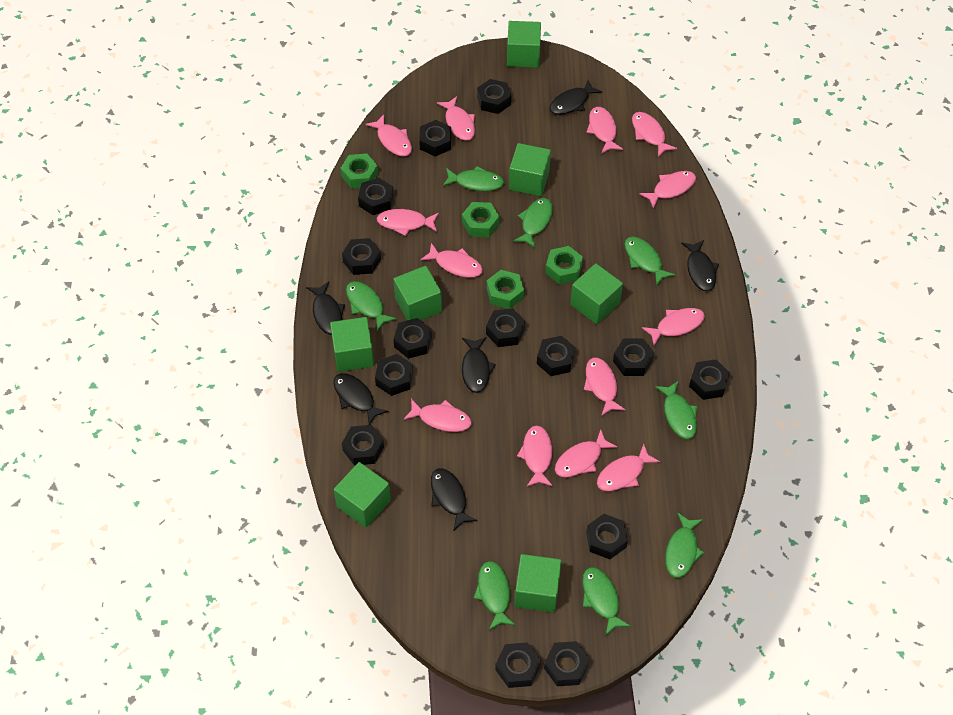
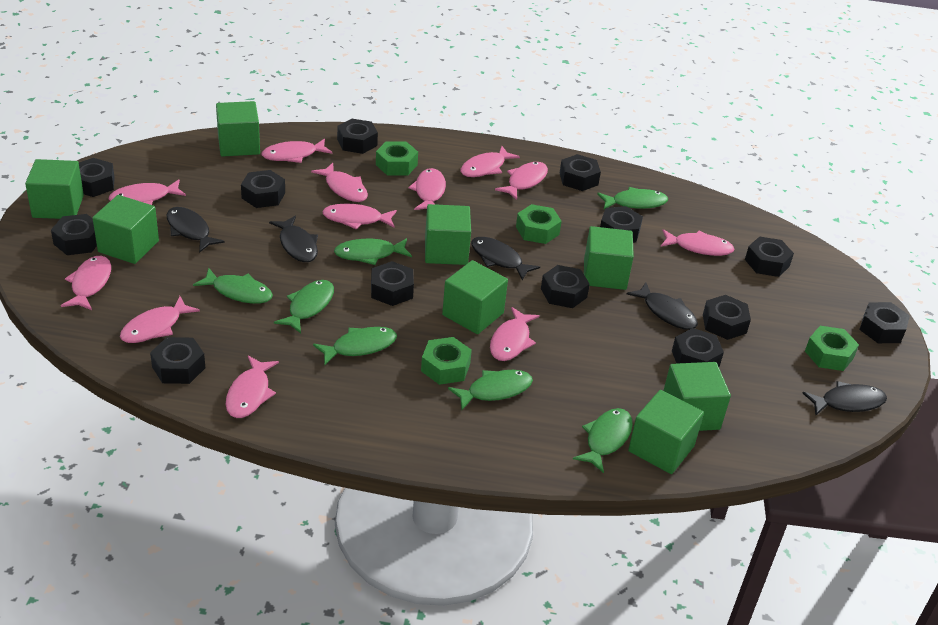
black fish: [306,282,345,335] [333,373,389,425] [431,468,478,530] [462,337,496,393] [549,80,602,115] [681,240,719,291] = 6 -> [166,207,225,253] [269,216,318,262] [471,237,540,281] [627,283,698,330] [803,381,887,415] = 5
black nut: [342,238,381,275] [342,425,384,466] [358,178,394,215] [375,354,413,396] [393,318,432,359] [419,120,451,157] [477,79,511,114] [486,308,525,347] [495,642,541,688] [537,336,576,376] [544,641,590,686] [586,514,628,559] [613,339,654,376] [689,359,730,400] = 14 -> [51,214,97,255] [79,158,115,197] [150,337,205,384] [241,170,285,208] [337,119,378,154] [371,261,414,306] [541,265,590,308] [560,154,601,191] [600,206,643,243] [672,328,724,367] [703,295,751,340] [745,236,794,277] [859,302,910,343] = 13
green cube: [330,317,374,372] [334,462,391,528] [393,266,442,320] [507,21,541,68] [509,143,551,196] [515,554,562,612] [570,263,623,324] = 7 -> [25,159,84,219] [93,195,159,264] [216,101,260,157] [425,204,471,265] [442,260,508,334] [584,226,634,290] [628,390,704,474] [663,362,731,431] = 8
green fish: [346,281,397,331] [443,166,504,191] [474,561,516,630] [514,198,553,248] [582,567,631,636] [624,237,675,286] [655,381,698,439] [665,512,704,578] = 8 -> [193,268,273,304] [274,280,334,333] [313,327,397,366] [334,238,412,265] [448,370,533,410] [573,408,633,473] [597,187,668,209] = 7
pink fish: [366,114,412,156] [376,209,439,236] [403,399,472,432] [421,243,483,278] [437,96,475,141] [517,425,553,487] [555,429,617,477] [584,358,625,416] [587,107,623,154] [597,444,660,491] [632,112,677,157] [639,171,696,209] [642,308,705,345] = 13 -> [61,256,111,310] [109,179,186,205] [120,296,200,343] [225,356,279,418] [262,138,332,163] [311,163,368,202] [322,204,397,230] [408,168,446,210] [461,146,520,177] [490,307,540,361] [495,162,548,200] [661,229,735,256] = 12

